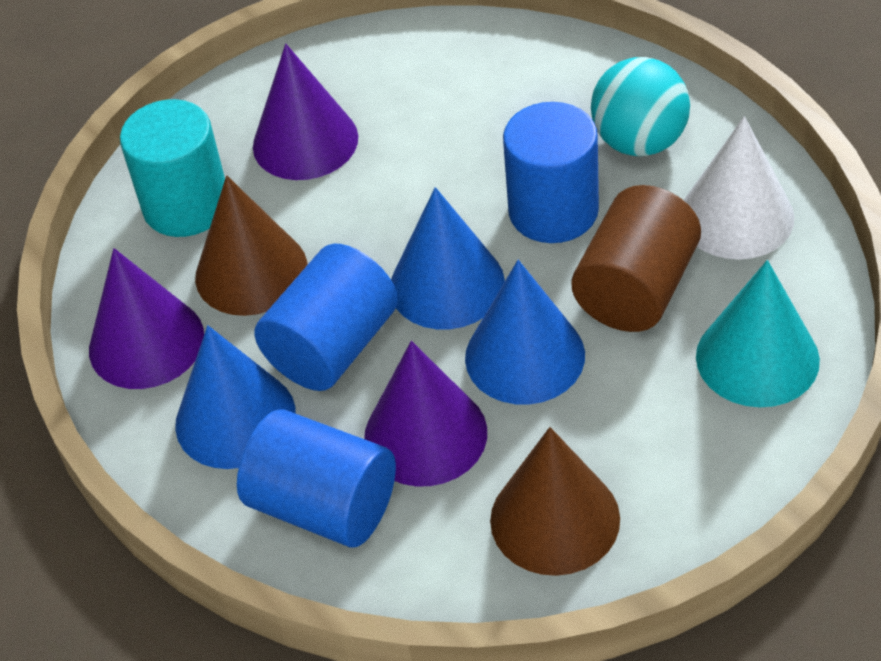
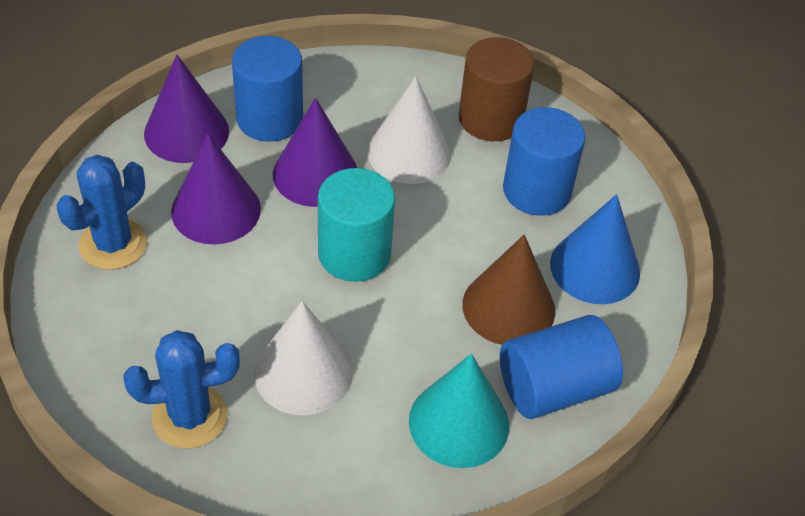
blue cactus: none = 0 -> [56,155,147,270] [123,330,240,449] = 2
blue cone: [175,325,296,469] [391,187,505,329] [465,260,585,405] = 3 -> [550,194,640,304] = 1
brown cone: [195,175,307,316] [490,427,620,576] = 2 -> [462,234,555,345] = 1
turquoise ball: [591,57,690,156] = 1 -> none = 0
white cone: [684,116,795,260] = 1 -> [254,301,353,415] [367,76,451,184] = 2

